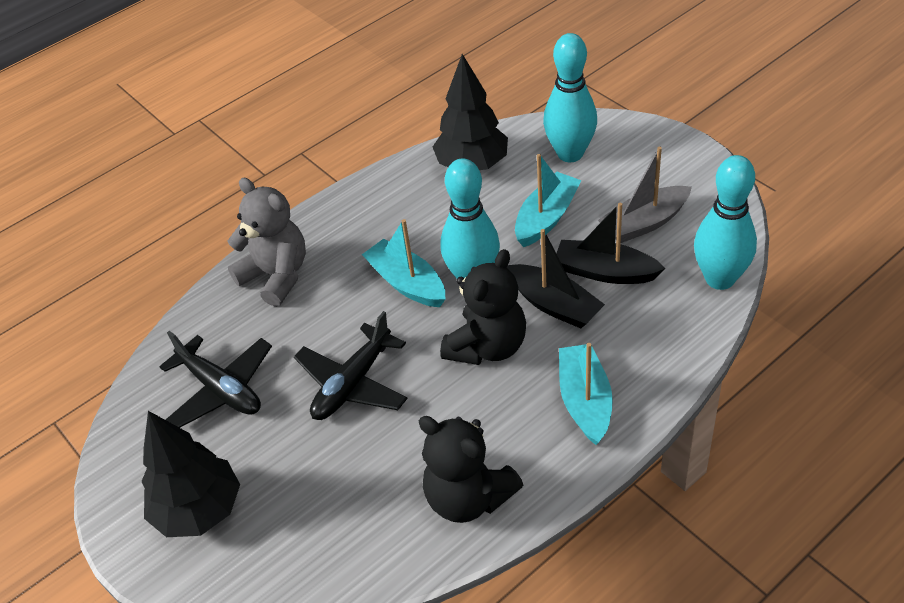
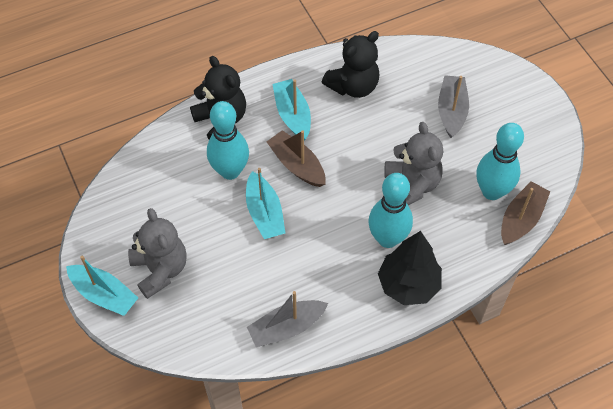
black boat: [507,229,605,328] [556,203,665,284] = 2 -> none = 0
black plane: [159,331,272,428] [294,311,408,420] = 2 -> none = 0
black tree: [141,411,240,537] [433,54,508,170] = 2 -> [378,231,442,305] = 1
brown boat: none = 0 -> [267,130,326,187] [501,181,550,245] = 2
grey boat: [598,147,692,243] = 1 -> [247,291,328,347] [438,75,469,138] = 2
grey teddy bear: [227,178,306,307] = 1 -> [128,208,187,299] [384,122,443,205] = 2

